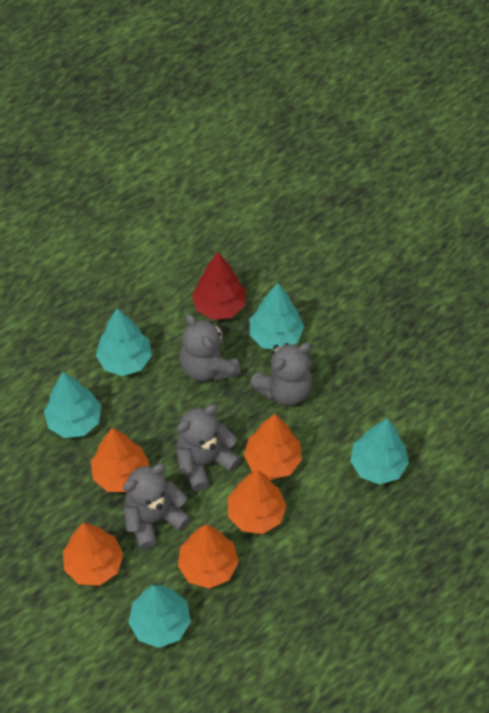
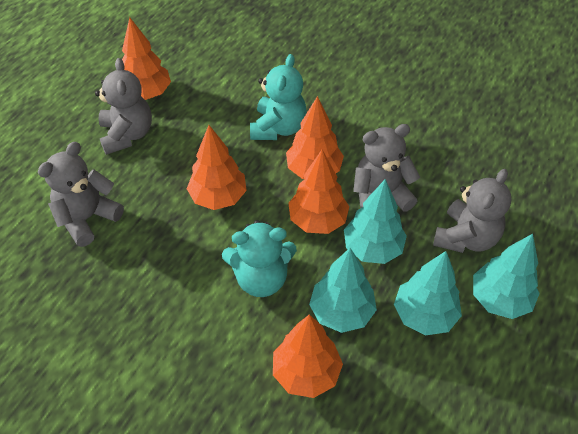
red tree: [192,252,246,320] = 1 -> none = 0
turquoise teddy bear: none = 0 -> [222,220,297,297] [250,54,307,140] = 2
turquoise tree: [44,372,101,438] [96,308,152,376] [128,585,191,648] [250,283,304,350] [350,418,409,484] = 5 -> [309,248,377,333] [344,179,407,264] [394,251,462,336] [473,234,540,319] = 4

